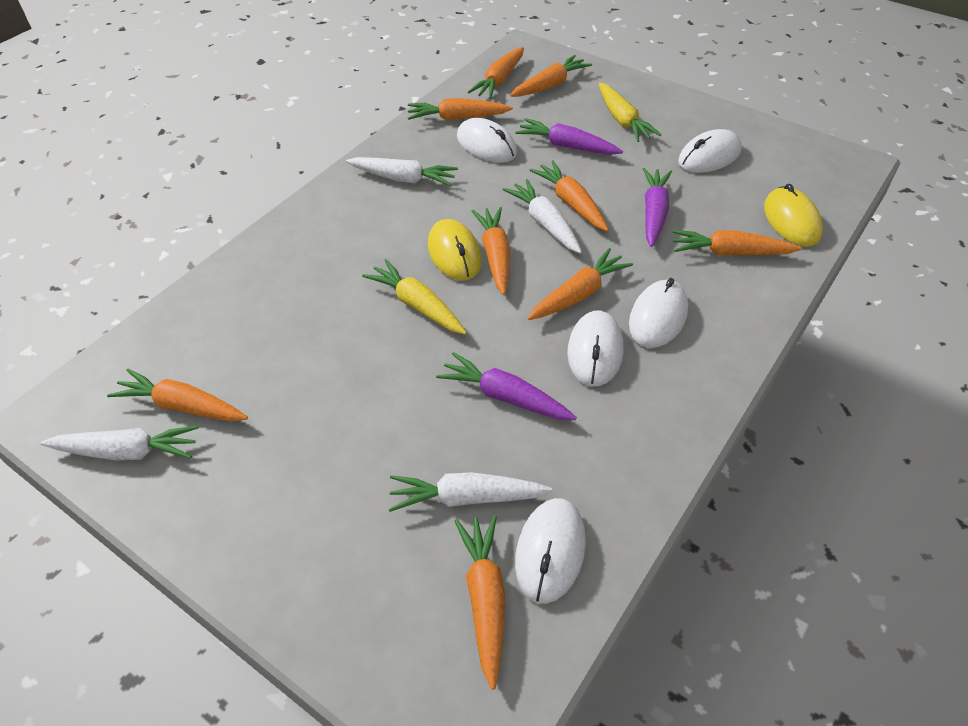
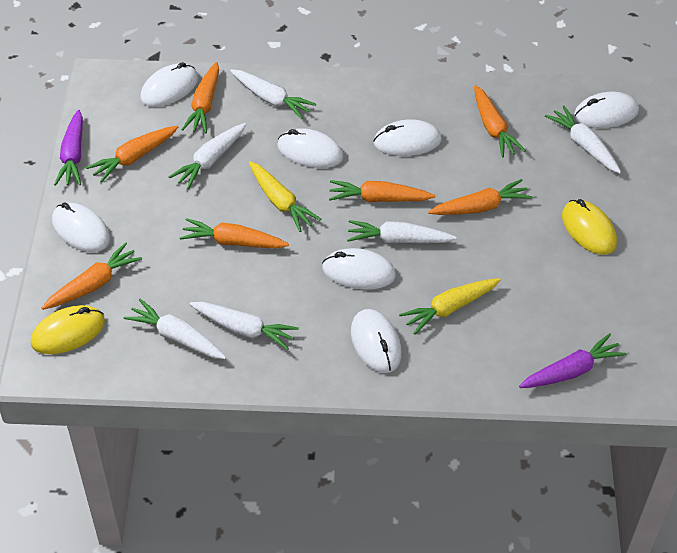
orange carrot: [107,369,248,421] [408,98,513,120] [454,515,505,690] [468,47,524,99] [472,207,510,295] [510,55,592,97] [528,248,633,320] [530,160,609,231] [672,230,802,255] = 9 -> [42,242,142,310] [86,126,178,183] [180,218,289,249] [181,62,219,133] [329,180,435,202] [428,179,532,215] [474,85,526,158] = 7
purple carrot: [436,352,577,420] [515,118,623,155] [643,168,672,247] = 3 -> [54,110,83,186] [519,333,626,388] = 2
white carrot: [41,425,199,461] [346,157,458,186] [389,472,552,512] [503,179,582,254] = 4 -> [123,299,226,359] [169,123,246,189] [189,302,299,350] [230,69,316,119] [347,220,457,243] [545,106,621,173] = 6
white mouse: [457,118,517,163] [515,498,586,604] [567,310,623,386] [629,278,688,348] [678,129,742,173] = 5 -> [52,202,110,252] [141,62,198,107] [277,128,343,168] [322,248,396,290] [351,309,402,373] [373,119,442,156] [574,92,639,128] = 7

